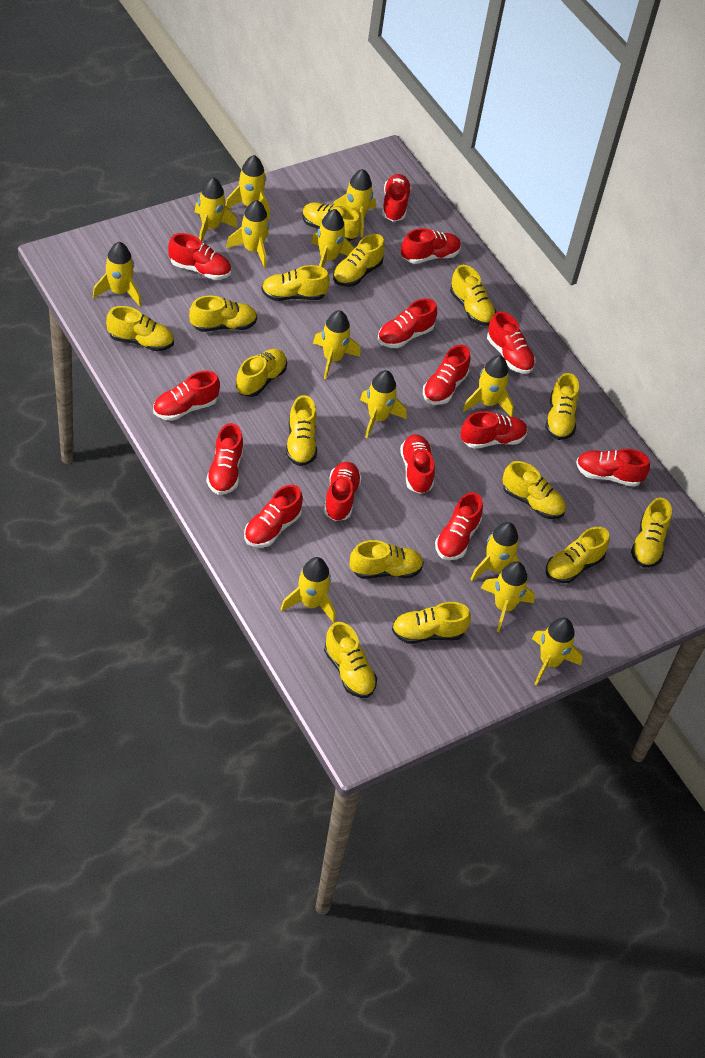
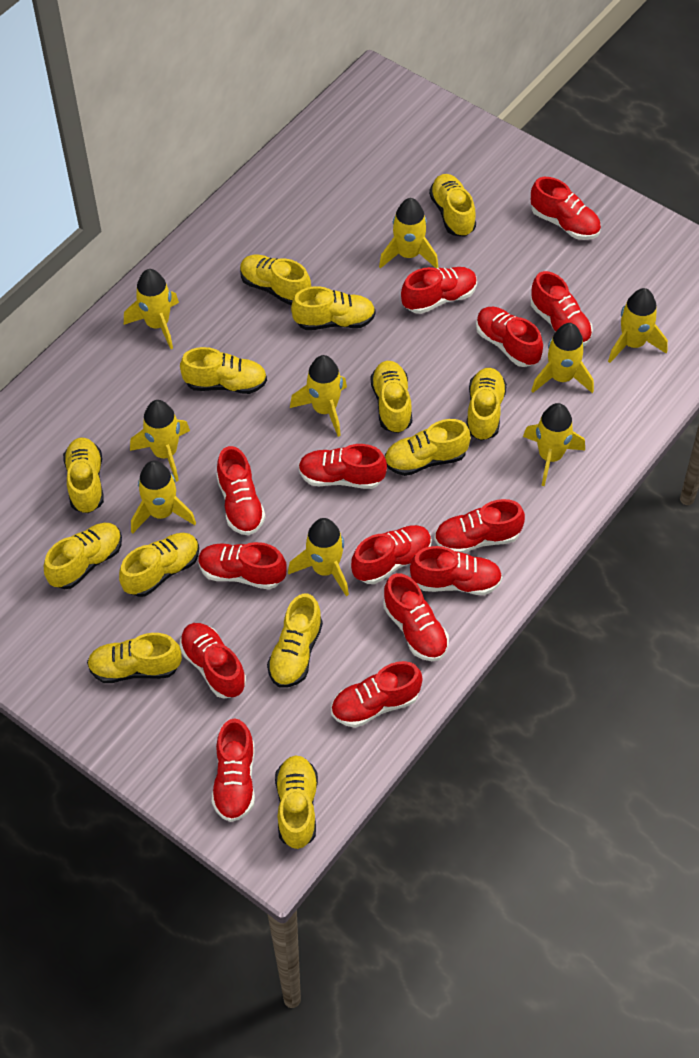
yellow rocket: [93,242,141,306] [195,177,238,242] [225,155,270,220] [226,200,269,268] [281,557,335,623] [311,209,354,267] [313,310,360,379] [333,169,376,237] [360,370,406,438] [463,355,514,417] [470,522,520,581] [481,561,535,632] [532,617,582,686] = 13 -> [124,269,179,349] [130,400,190,482] [131,461,196,533] [288,518,349,596] [290,355,347,437] [379,198,438,268] [523,403,585,486] [531,323,594,393] [608,288,668,363] = 9
yellow shoe: [106,306,174,352] [189,296,257,332] [236,349,287,397] [261,265,330,301] [286,395,317,466] [302,202,361,241] [324,622,377,698] [333,234,385,287] [350,540,424,579] [392,602,471,644] [450,265,496,326] [503,461,566,519] [545,373,579,440] [546,527,610,583] [631,497,672,568] = 15 -> [44,523,122,589] [63,438,104,513] [87,633,182,683] [119,533,199,597] [180,347,267,394] [240,255,311,305] [267,593,323,688] [275,755,318,849] [291,286,376,330] [370,361,412,433] [385,419,471,476] [429,174,476,237] [466,368,507,440] = 13

